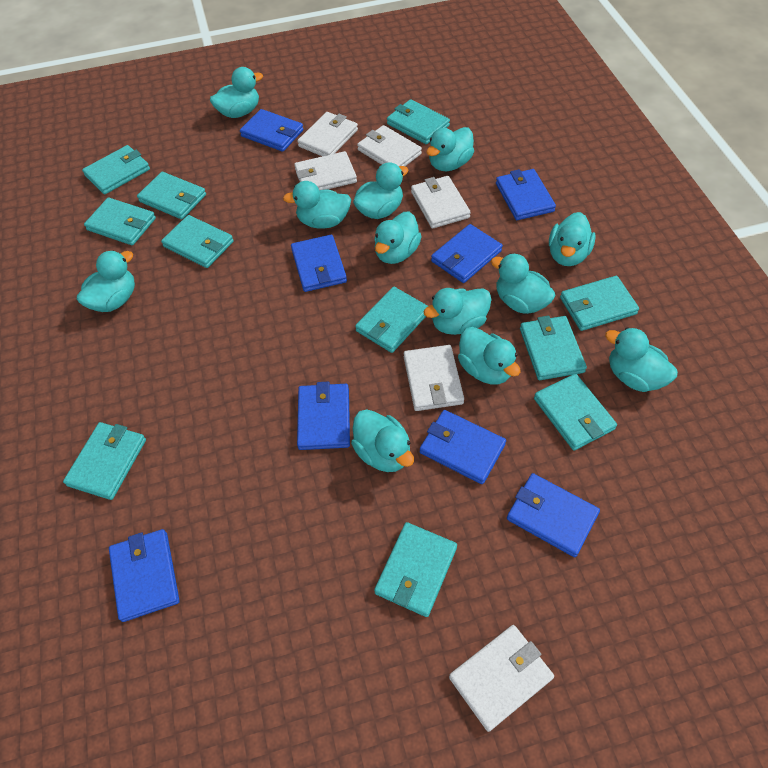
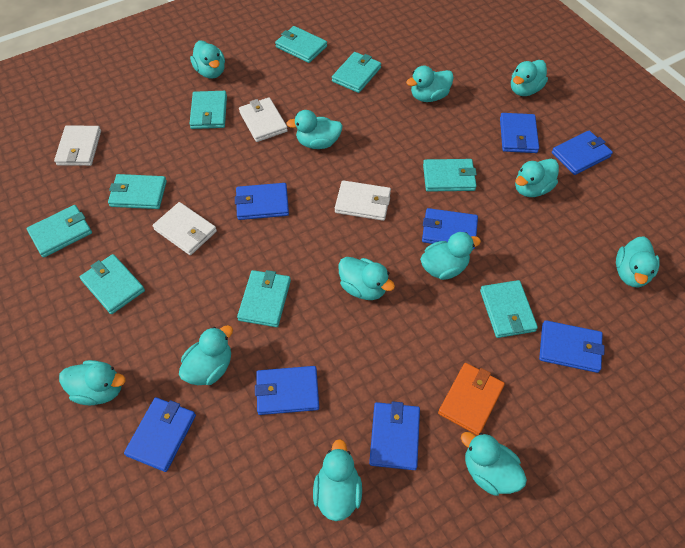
orange wallet: none = 0 -> [438,363,505,435] = 1
turquoise wallet: [63,422,146,500] [82,145,150,195] [84,197,156,245] [137,172,206,219] [161,215,234,268] [355,287,428,353] [374,522,457,617] [387,99,450,144] [520,316,587,380] [534,374,617,450] [560,276,639,331] = 11 -> [27,205,92,258] [80,254,145,314] [108,174,167,209] [189,91,227,129] [237,270,291,327] [275,26,327,63] [332,52,381,93] [423,159,477,192] [480,280,538,338] = 9
white wallet: [294,151,357,190] [297,112,358,156] [357,125,422,166] [404,345,464,411] [411,176,471,229] [449,625,554,732] = 6 -> [54,126,101,166] [153,202,217,255] [239,97,288,142] [335,180,391,221] = 4

